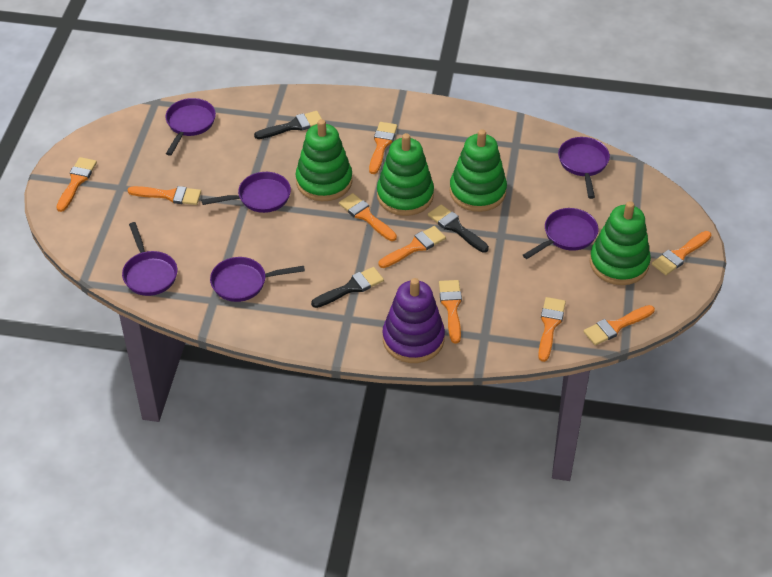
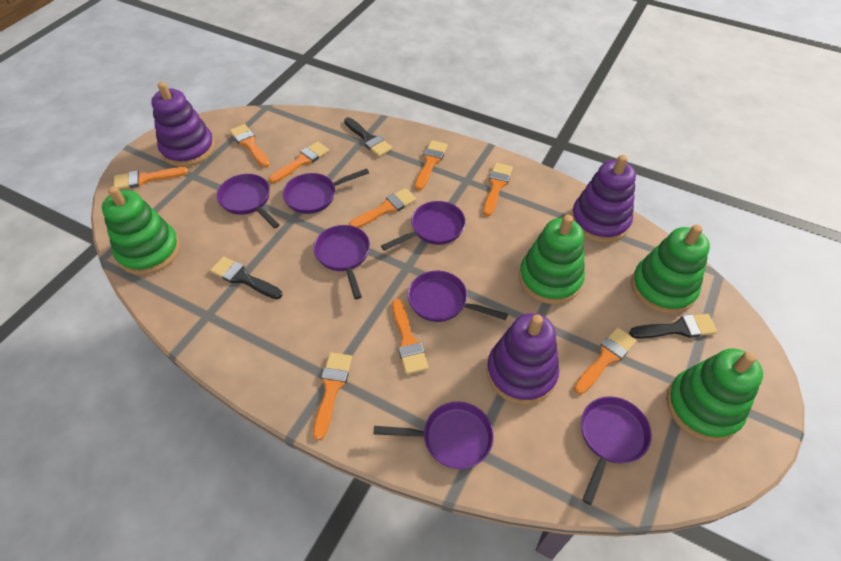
purple pan: [122,222,177,296] [165,98,216,156] [201,172,291,213] [210,257,305,302] [523,208,598,259] [558,137,610,199] = 6 -> [217,174,280,229] [283,169,369,214] [314,225,370,299] [373,402,494,469] [381,201,466,251] [408,271,508,322] [581,396,652,505] = 7
purple stacking toy: [382,278,445,363] = 1 -> [151,82,215,167] [486,313,559,405] [571,155,636,243] = 3

